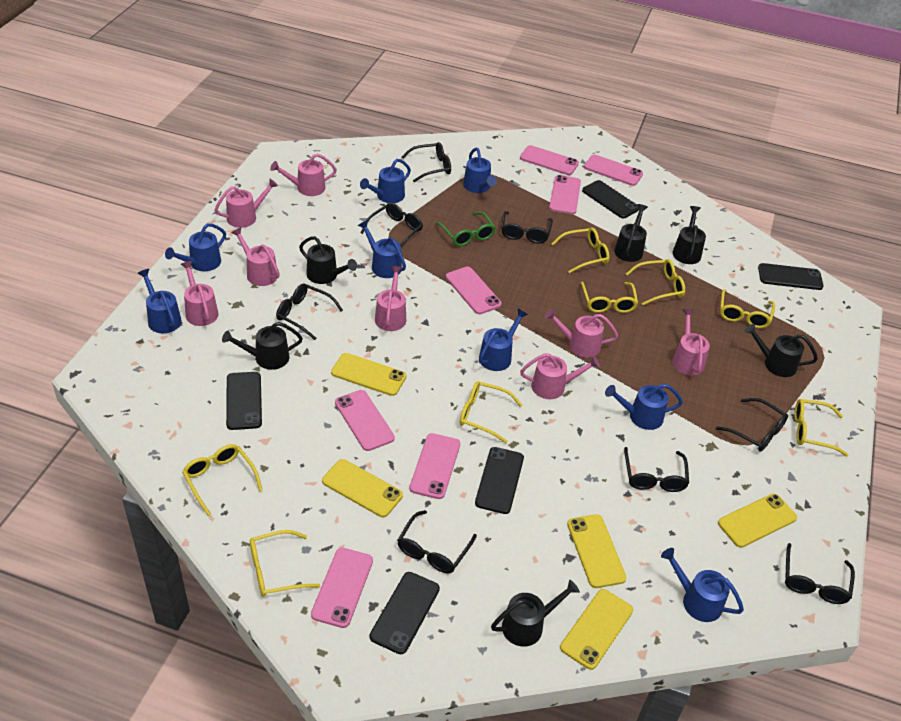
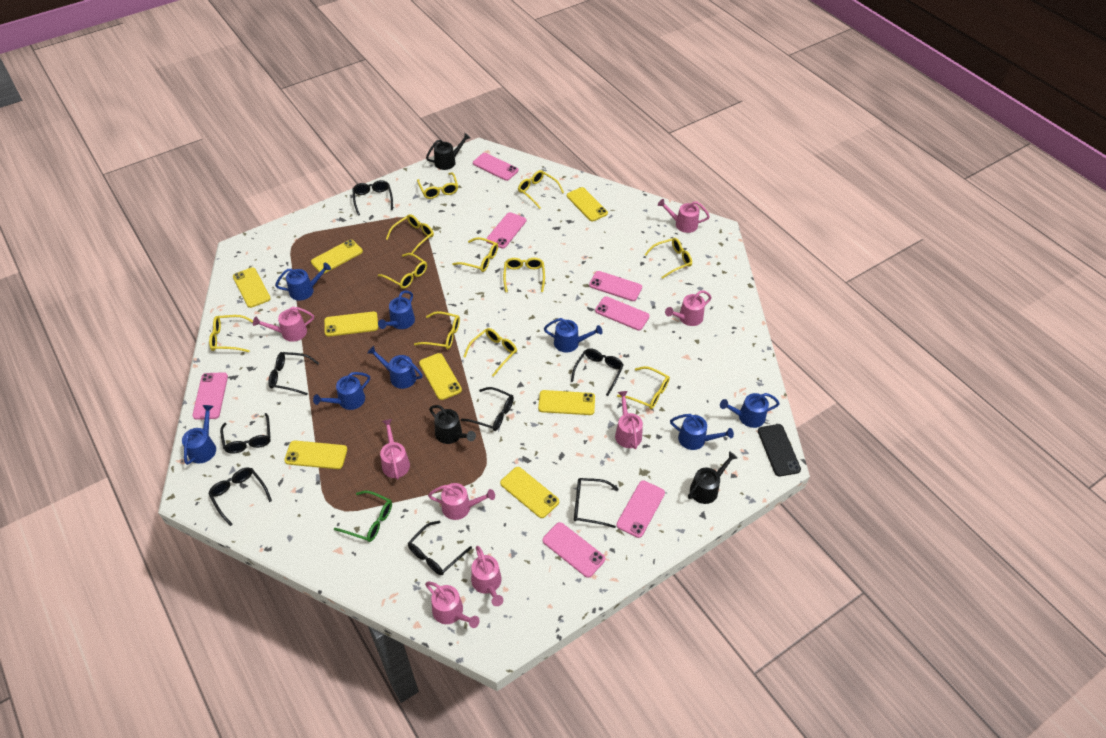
black phone: [226,372,262,430] [370,572,440,654] [475,447,524,514] [582,180,639,218] [758,263,824,290] = 5 -> [758,424,801,476] = 1
black watering can: [222,322,303,370] [299,236,357,284] [491,580,580,647] [614,204,648,262] [672,206,706,264] [744,324,818,377] = 6 -> [426,133,470,170] [429,405,476,444] [688,451,738,504] = 3
yellow glasses: [182,444,262,516] [250,530,320,597] [460,381,522,443] [552,228,609,273] [581,282,638,313] [626,259,685,305] [720,289,775,328] [794,399,848,457] = 8 -> [209,315,253,352] [378,253,427,289] [386,214,434,256] [414,311,460,349] [417,173,458,199] [453,237,498,272] [463,328,517,377] [503,258,545,292] [518,170,564,209] [617,366,670,409] [644,238,692,279] = 11
yellow phone: [322,459,403,517] [331,353,406,396] [560,589,633,670] [567,514,626,588] [718,494,797,548] = 5 -> [233,267,271,308] [284,441,347,469] [311,239,363,274] [324,312,378,337] [419,353,462,400] [500,467,559,518] [538,390,595,415] [567,187,608,221] = 8

